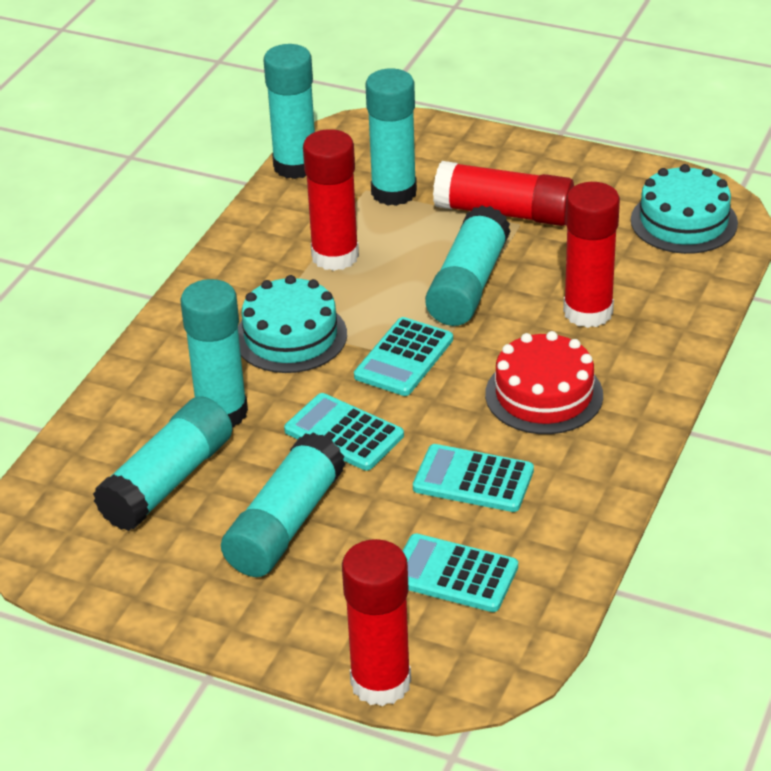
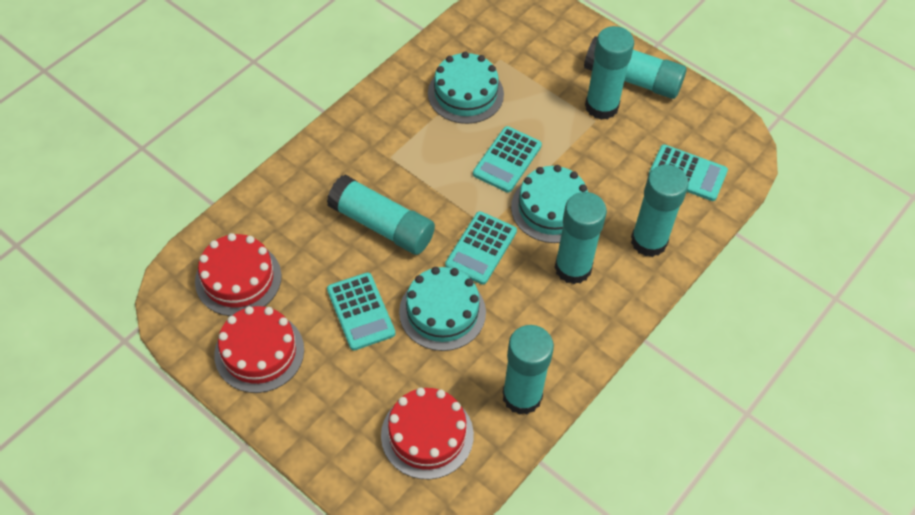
red cake: [485,331,603,434] = 1 -> [195,233,282,316] [214,306,304,393] [381,388,474,480] = 3
red glue stick: [303,129,359,271] [342,539,411,706] [433,161,574,226] [563,182,620,328] = 4 -> none = 0
turquoise cake: [238,275,347,373] [631,164,738,254] = 2 -> [399,267,486,351] [428,52,504,124] [511,165,588,243] = 3

